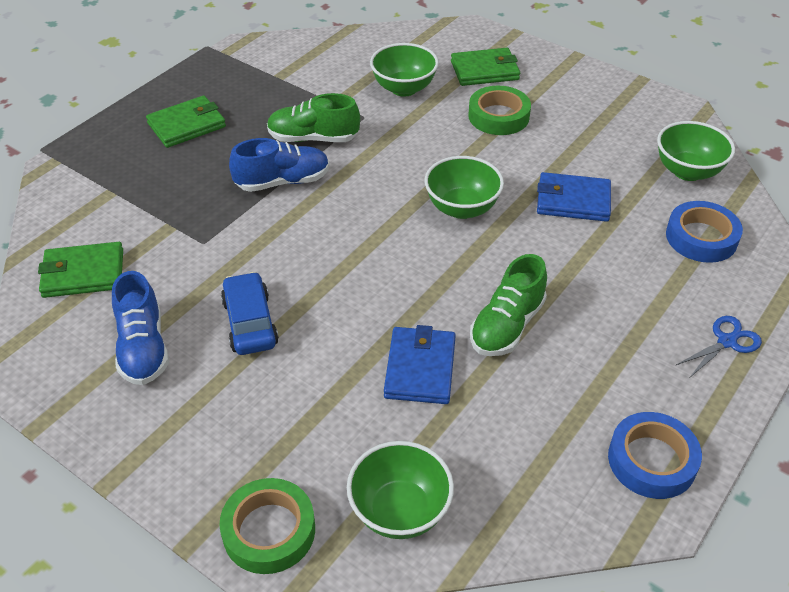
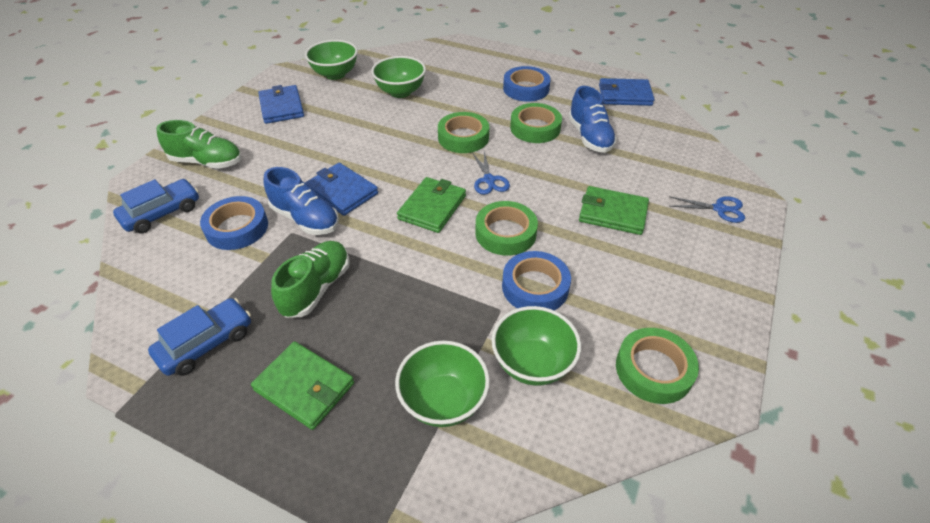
blue car: [221,272,279,355] = 1 -> [113,179,199,233] [148,298,251,376] = 2
blue scissors: [676,316,762,377] = 1 -> [472,151,510,195] [669,196,745,223] = 2
blue tape: [608,412,702,499] [666,201,743,263] = 2 -> [200,196,268,250] [502,251,571,310] [503,66,551,102] = 3
blue wallet: [384,325,456,404] [537,172,611,222] = 2 -> [258,85,304,124] [305,163,378,216] [599,78,655,106] = 3
green tape: [219,478,315,574] [469,86,531,135] = 2 -> [438,112,489,153] [476,201,538,255] [510,103,562,143] [616,328,699,404] = 4

